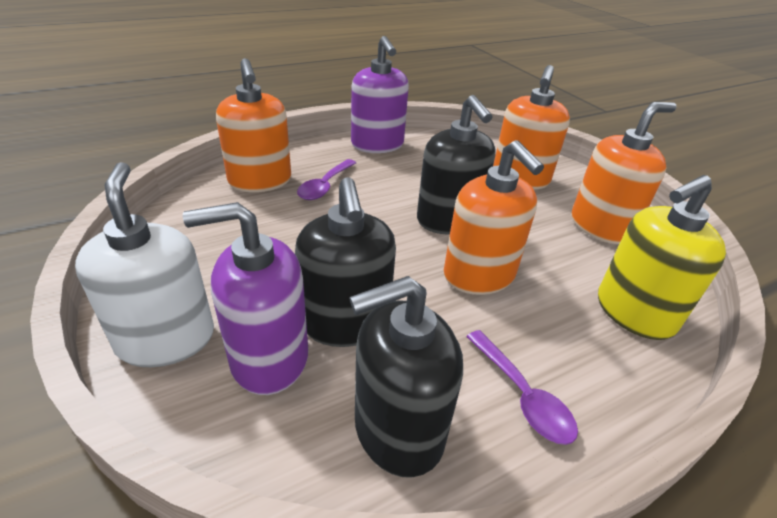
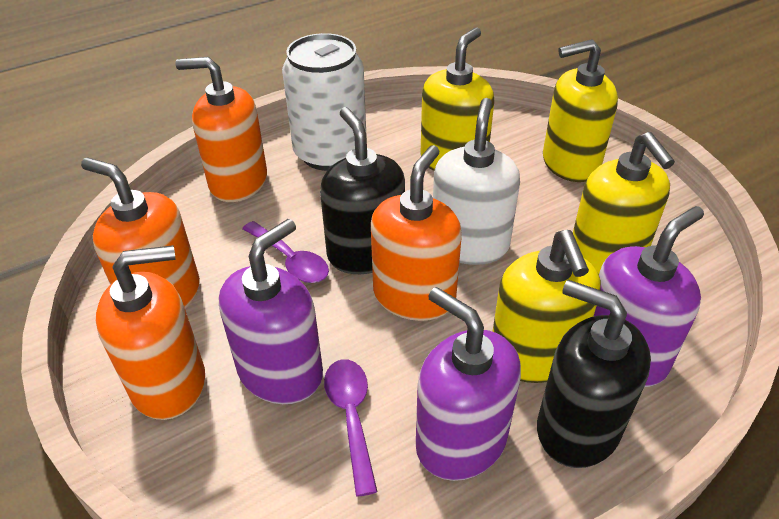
black soap dispenser: [295,177,396,347] [349,276,463,478] [417,95,496,235] = 3 -> [320,107,405,274] [537,280,651,468] = 2
purple soap dispenser: [183,202,308,395] [351,36,409,153] = 2 -> [219,219,323,404] [416,287,521,481] [593,206,704,387] = 3
white can: none = 0 -> [282,33,366,171] = 1
yellow soap dispenser: [598,175,726,340] = 1 -> [420,28,494,171] [492,230,601,383] [543,39,618,182] [573,132,675,274] = 4

